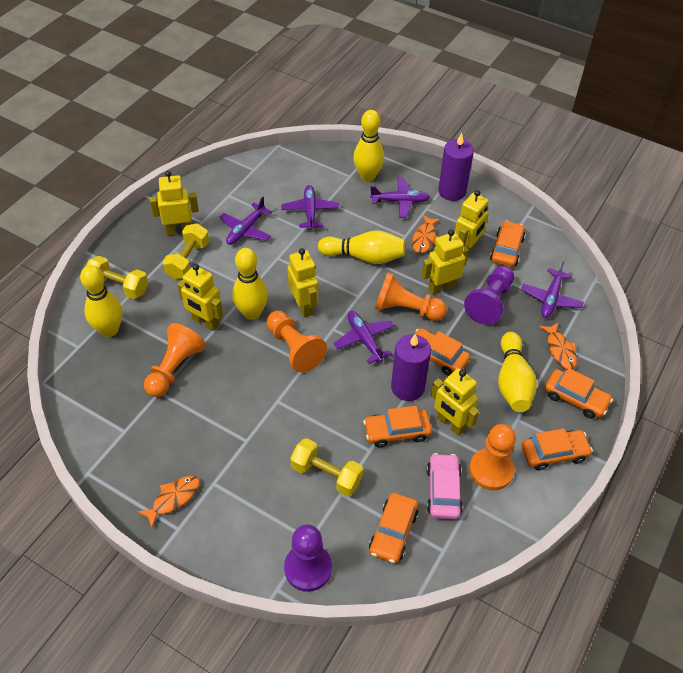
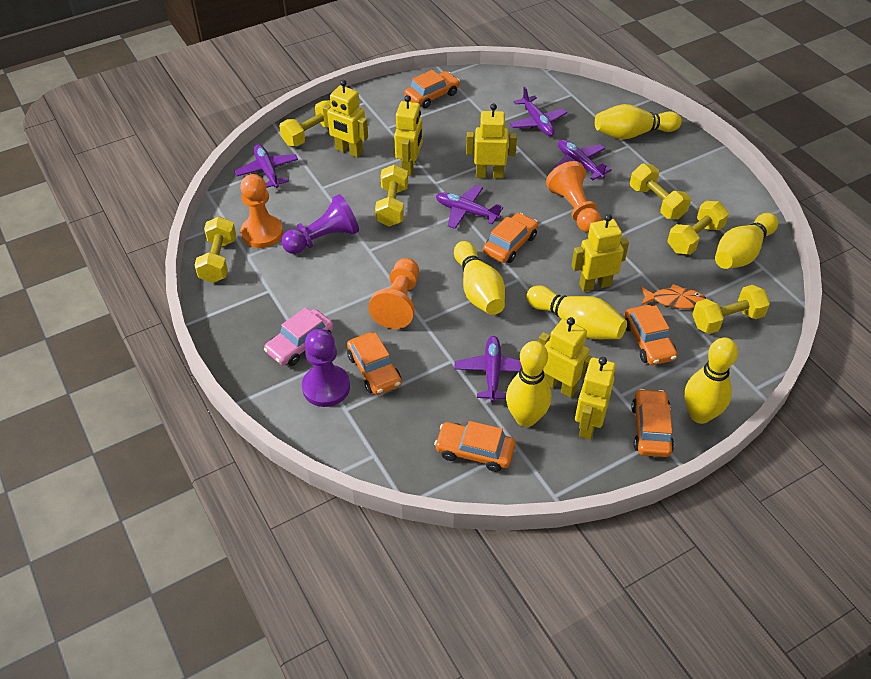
orange fish: [137,476,200,528] [412,215,441,253] [539,322,577,369] = 3 -> [641,284,706,309] = 1
orange pawn: [144,323,205,397] [267,311,327,373] [375,272,447,321] [469,424,516,490] = 4 -> [240,174,283,248] [368,258,419,329] [546,161,602,233] = 3
purple candle: [391,334,431,401] [438,133,474,201] = 2 -> none = 0
yellow bowling pin: [80,265,123,337] [232,248,268,320] [318,230,405,264] [353,110,384,182] [498,332,537,412] = 5 -> [454,241,505,315] [506,341,551,427] [526,286,627,339] [595,104,682,139] [685,337,738,424] [715,213,778,269] = 6
yellow dumbbell: [86,256,148,299] [163,223,209,279] [290,438,363,497] = 3 -> [195,216,236,283] [279,100,331,147] [375,164,408,227] [630,164,691,219] [668,201,729,255] [692,285,770,334] = 6

